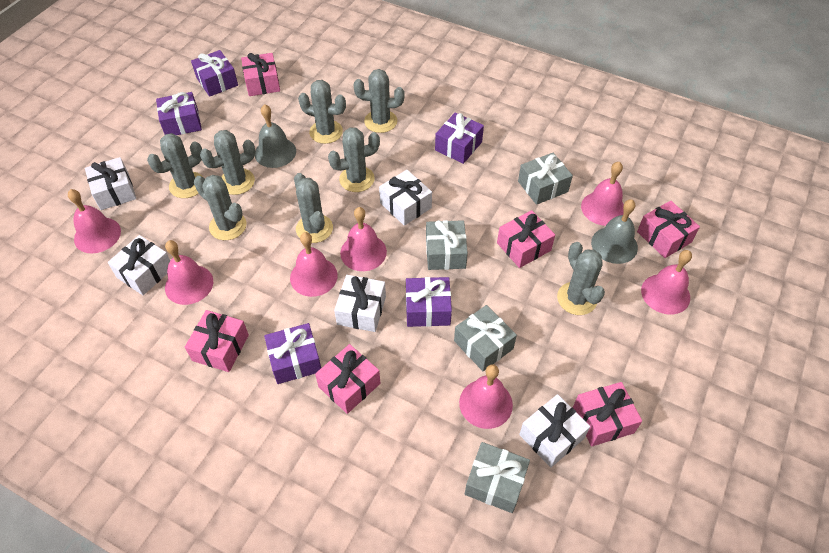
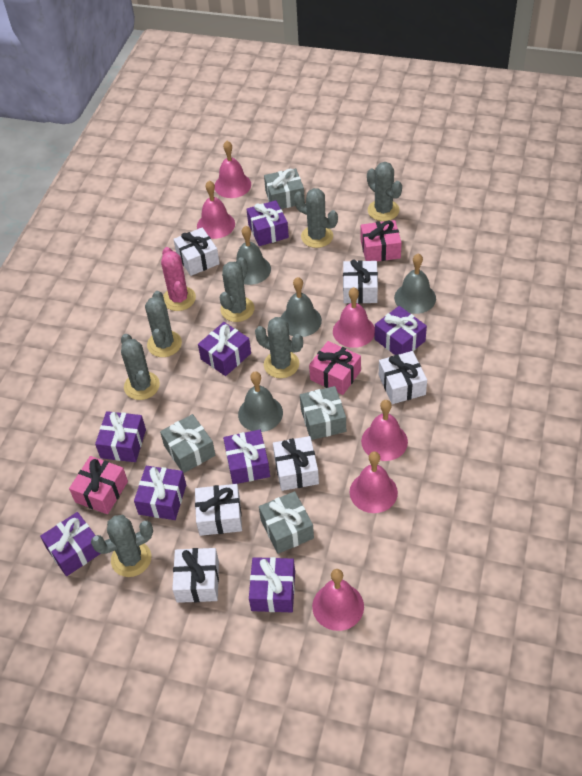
grey bell: [255,104,296,168] [591,199,638,264] = 2 -> [236,226,271,285] [238,371,283,432] [281,277,322,337] [394,254,436,314] = 4
grey cactus: [147,133,203,198] [194,175,247,240] [200,130,255,195] [294,173,333,243] [298,80,346,144] [328,127,380,192] [354,69,404,133] [557,242,605,315] = 8 -> [91,515,153,577] [121,334,160,400] [145,291,182,357] [220,257,254,322] [255,317,303,378] [294,188,338,248] [367,162,402,221] = 7
pink bell: [68,189,121,253] [165,240,213,305] [290,232,338,297] [340,207,387,271] [459,364,513,429] [581,162,624,226] [641,250,692,315] = 7 -> [197,181,235,239] [215,141,251,198] [312,569,364,631] [333,287,375,348] [350,452,398,513] [361,400,408,461] = 6
pink cactus: none = 0 -> [161,247,196,311] = 1
pink gift: [185,310,249,372] [241,53,280,96] [315,344,380,414] [497,210,555,268] [573,382,642,447] [637,201,700,258] = 6 -> [69,456,128,514] [309,341,361,395] [361,220,402,262] = 3
purple gift: [156,92,202,135] [191,50,238,97] [264,323,321,384] [406,277,452,327] [435,112,484,164] = 5 -> [40,512,101,576] [95,411,146,462] [134,466,186,520] [198,322,251,376] [223,430,270,484] [247,200,289,246] [249,557,295,612] [375,306,427,355] = 8
white gift: [85,157,136,210] [108,235,170,295] [334,275,386,332] [379,170,432,226] [519,394,590,468] = 5 -> [172,548,219,603] [173,227,220,276] [195,484,242,536] [273,436,319,491] [343,259,378,304] [379,351,427,404] = 6

